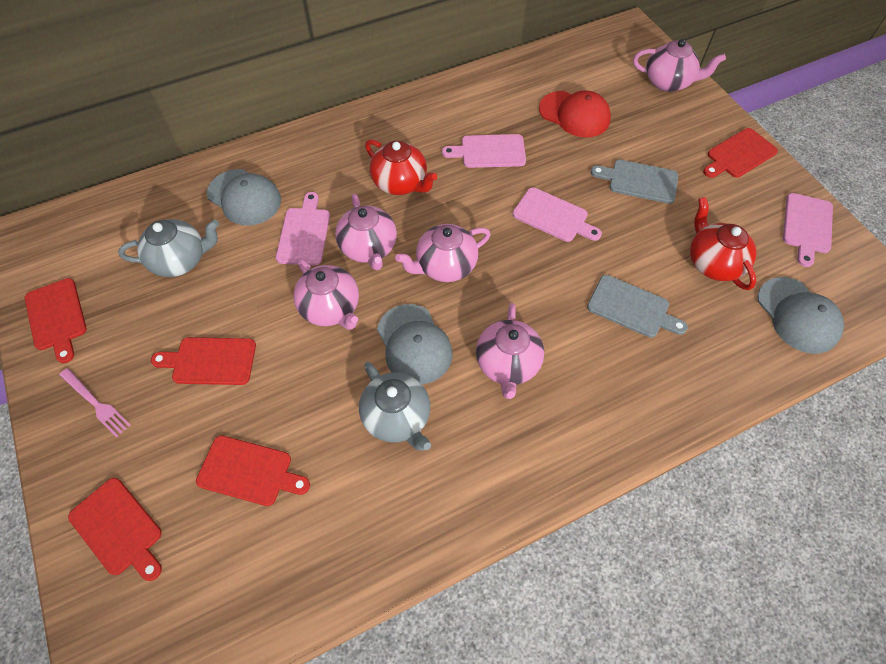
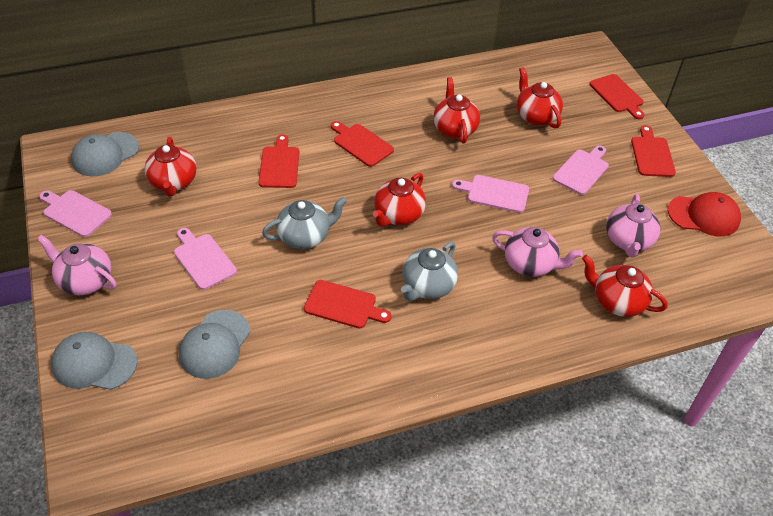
grey cutting board: [587,275,688,338] [591,160,678,204] = 2 -> none = 0
pink fork: [59,368,131,437] = 1 -> none = 0
pink teapot: [293,258,359,330] [335,194,397,270] [395,224,491,282] [476,303,544,399] [633,39,726,92] = 5 -> [37,235,117,295] [492,227,583,277] [606,194,661,258] = 3
red teapot: [365,139,437,195] [690,197,757,290] = 2 -> [145,137,197,196] [373,173,426,227] [433,77,480,144] [517,67,563,128] [582,255,668,317] = 5

